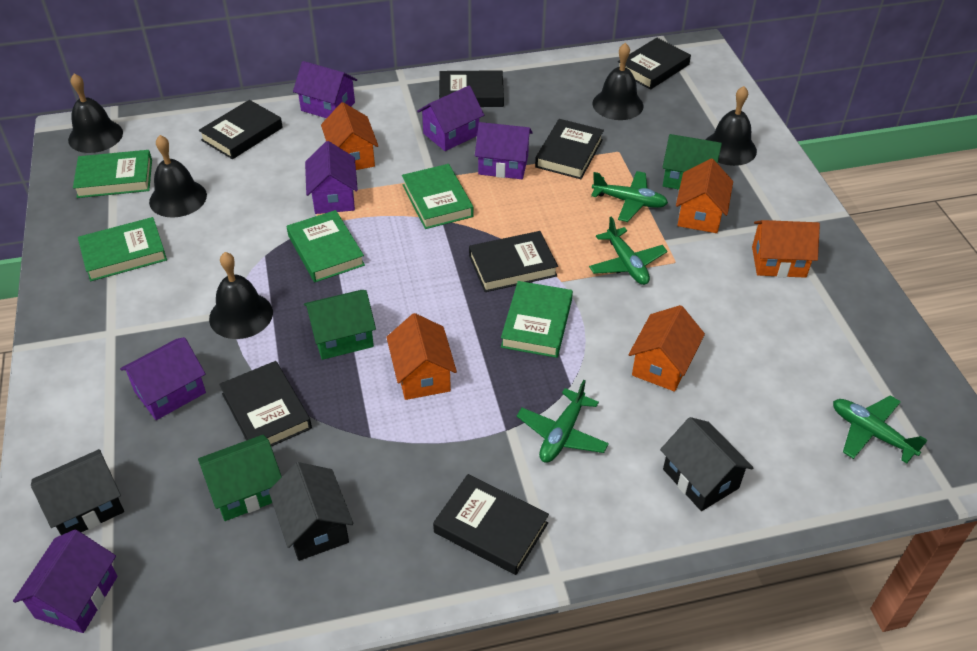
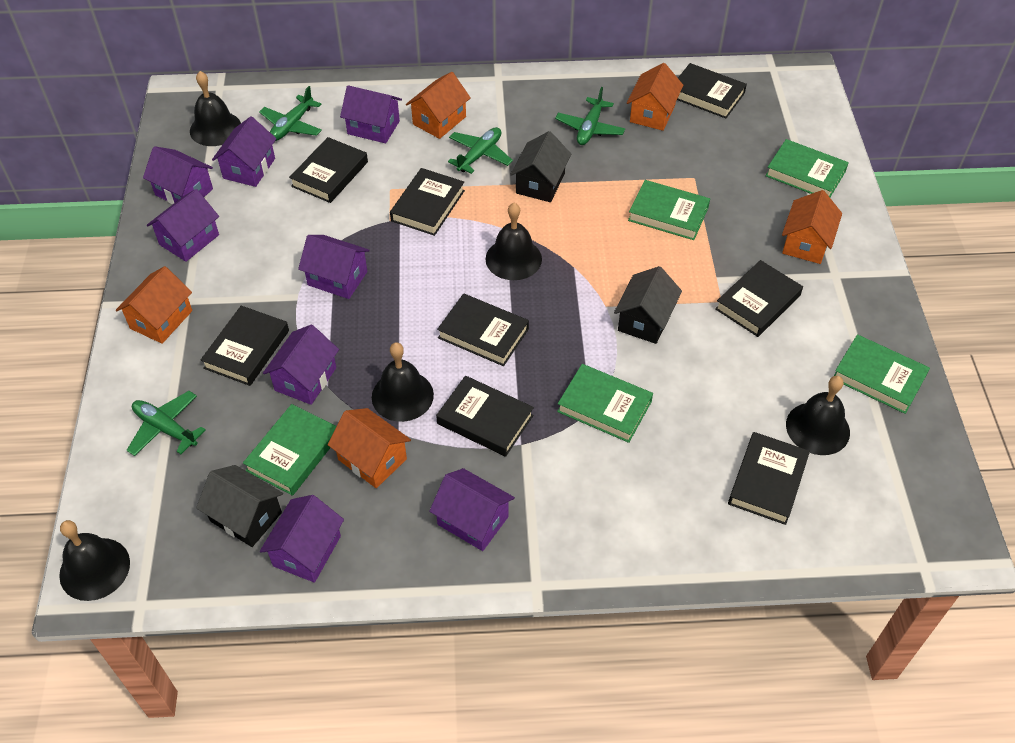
black book: [198,100,283,159] [219,361,312,447] [433,474,549,575] [439,70,504,107] [469,231,558,292] [535,119,604,179] [618,38,691,90] = 7 -> [200,306,289,386] [289,137,368,203] [390,168,465,236] [436,375,534,457] [437,293,529,366] [677,63,747,118] [715,260,803,337] [728,432,810,525] = 8
green house: [198,435,282,521] [304,290,376,360] [662,134,722,189] = 3 -> none = 0
purple house: [13,530,118,633] [120,337,206,420] [293,61,357,118] [305,141,358,214] [417,86,484,151] [475,122,532,179] = 6 -> [143,146,213,204] [147,189,219,262] [212,116,276,187] [260,495,344,583] [263,325,339,405] [298,235,370,299] [340,85,402,143] [429,468,515,551] = 8

